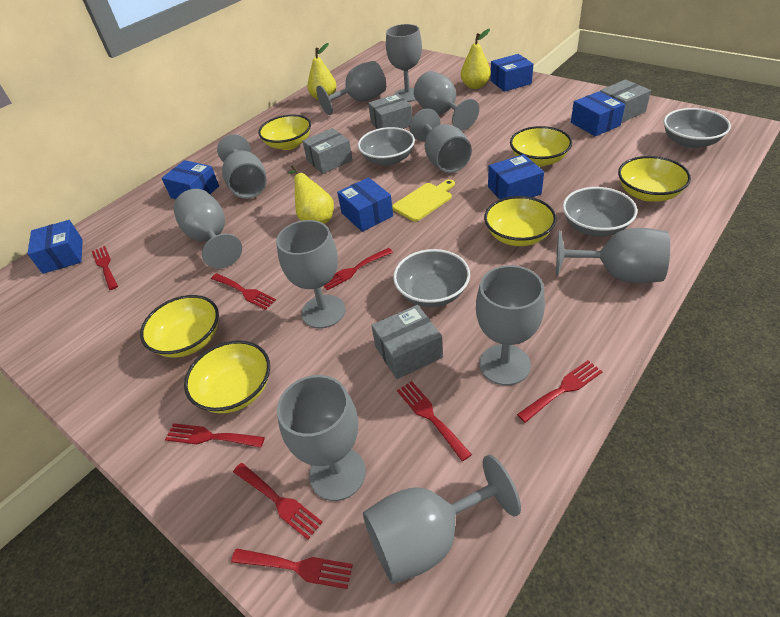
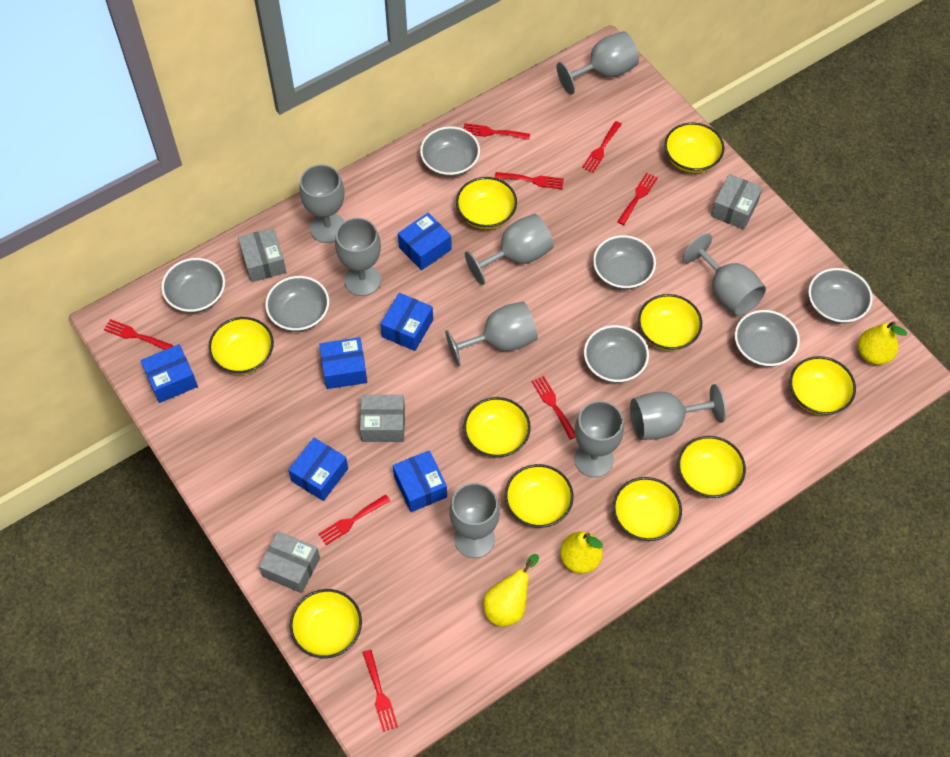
grey bowl: [358,127,415,166] [393,249,470,307] [563,187,637,237] [663,108,731,148] = 4 -> [161,258,225,313] [265,276,329,332] [420,126,480,177] [584,325,649,383] [593,235,656,290] [735,310,800,367] [808,268,873,324] = 7
grey goblet: [173,189,242,269] [217,134,267,199] [276,220,345,329] [277,375,366,501] [316,61,386,115] [363,455,521,584] [386,24,422,102] [410,109,472,173] [414,71,479,131] [476,265,545,386] [556,228,670,283] = 11 -> [300,164,344,243] [335,218,381,296] [445,301,538,367] [449,483,500,558] [465,214,554,285] [557,31,639,95] [574,401,624,477] [630,384,726,440] [682,233,766,316] = 9
yellow bowl: [140,295,219,358] [184,340,270,413] [258,114,311,150] [484,196,557,246] [510,126,572,167] [618,156,691,202] = 6 -> [208,317,274,374] [290,589,362,659] [456,177,517,229] [463,397,531,458] [505,464,574,528] [613,477,682,541] [638,294,702,351] [664,122,724,173] [677,436,746,498] [790,356,856,415] = 10
yellow cutting board: [392,179,455,222] = 1 -> none = 0

